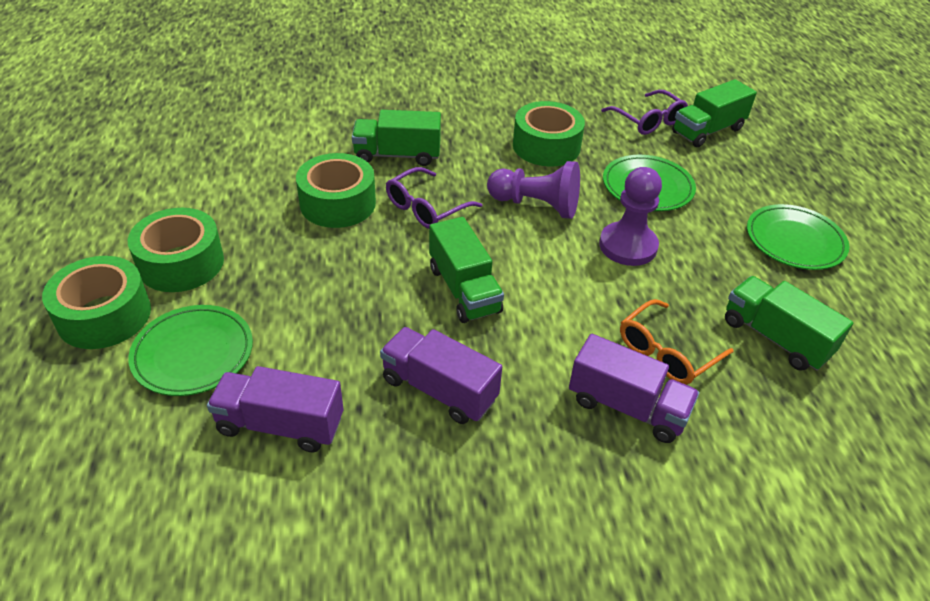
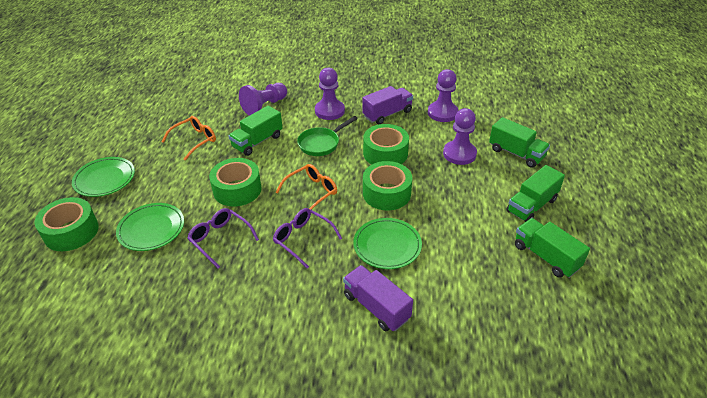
green pan: none = 0 -> [297,116,358,156] = 1
orange glasses: [620,299,734,385] = 1 -> [162,116,216,161] [276,164,337,210] = 2
purple pawn: [487,161,580,219] [599,167,662,266] = 2 -> [239,83,287,116] [315,68,345,120] [428,69,459,122] [443,108,477,165] = 4
purple truck: [207,366,343,452] [380,327,502,424] [569,334,699,443] = 3 -> [343,265,413,331] [362,86,413,124] = 2

